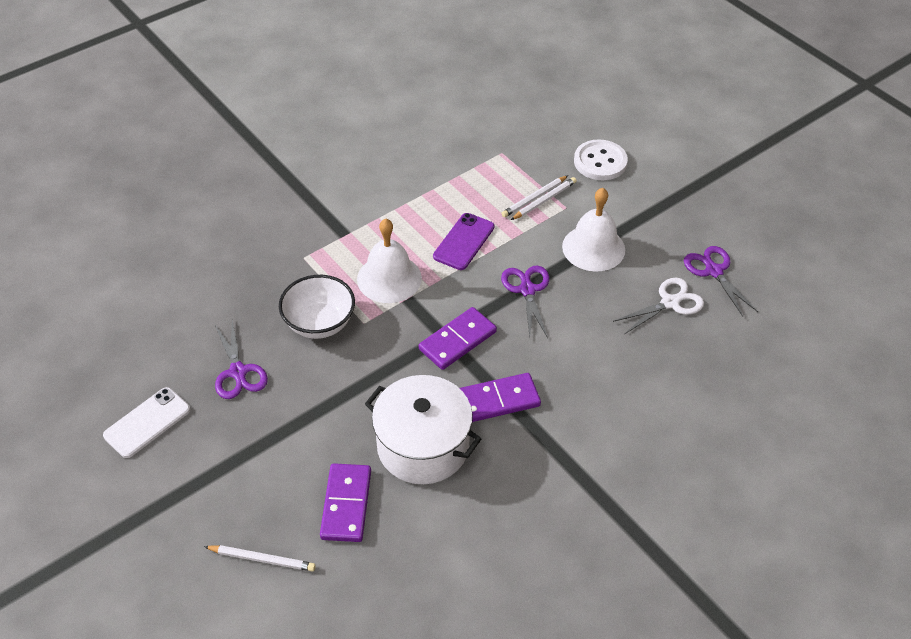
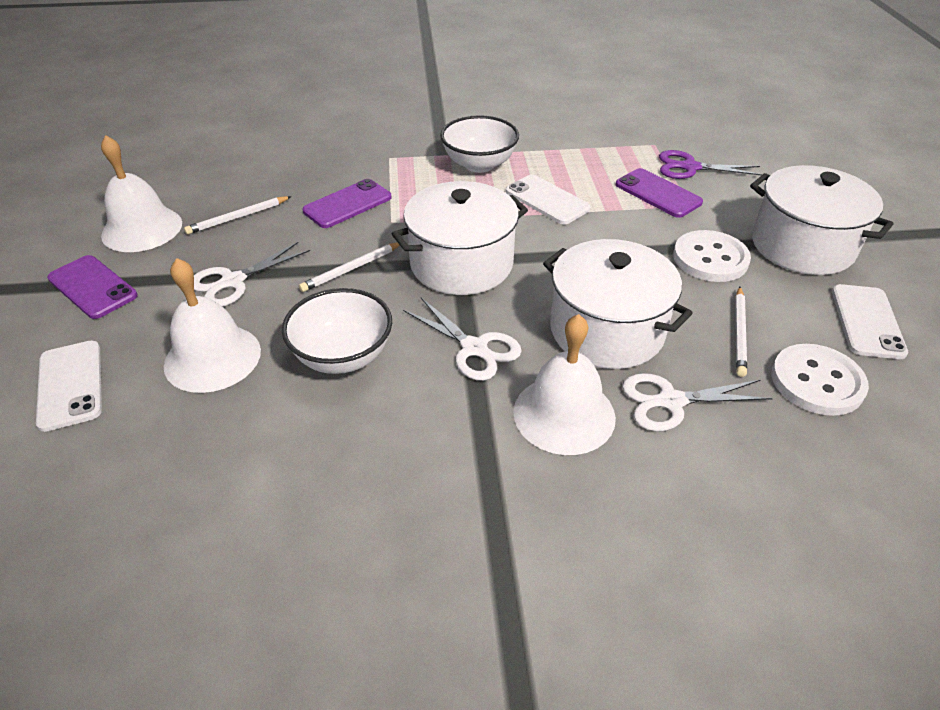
purple domino: [320,463,371,542] [419,307,497,370] [460,373,541,422] = 3 -> none = 0
purple phone: [433,213,494,270] = 1 -> [47,255,138,319] [303,179,392,228] [616,168,703,218] = 3
purple scissors: [215,320,268,399] [501,265,549,338] [684,246,758,317] = 3 -> [659,150,763,179] = 1
white bell: [357,218,422,303] [562,188,625,271] = 2 -> [101,135,182,252] [164,258,261,393] [513,314,616,455] = 3
white bowl: [279,275,355,339] = 1 -> [282,288,392,374] [440,115,519,173] = 2
white button: [574,139,628,180] = 1 -> [673,230,751,282] [771,344,869,416] = 2
white phone: [103,387,190,458] = 1 -> [36,341,102,432] [506,174,591,224] [832,284,908,359] = 3
white pot: [365,375,481,484] = 1 -> [392,181,528,295] [543,239,693,369] [750,165,894,275] = 3
white scissors: [613,278,704,334] = 1 -> [194,242,310,306] [403,298,522,381] [622,373,773,431] = 3

